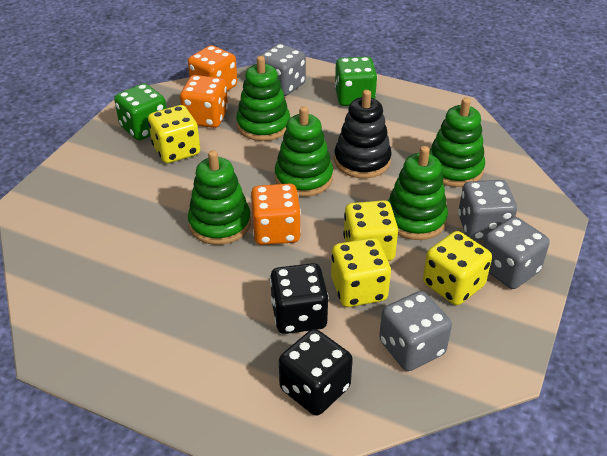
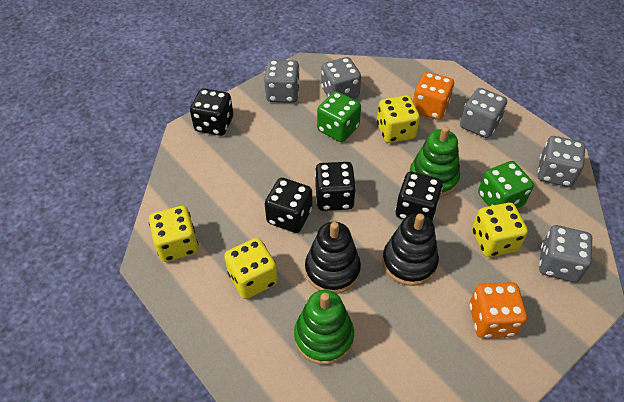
black dice: [270,263,329,334] [279,329,353,416] = 2 -> [190,88,233,136] [265,178,312,233] [315,162,356,211] [396,172,443,222] = 4
black stacking toy: [334,90,392,178] = 1 -> [305,222,361,294] [382,214,439,286] = 2
green stacking toy: [188,150,251,245] [236,56,290,141] [275,106,333,197] [388,146,448,240] [429,98,485,187] = 5 -> [294,290,354,365] [409,126,460,197] = 2
grey dice: [260,43,306,96] [379,291,452,371] [458,180,517,241] [483,217,550,289] = 4 -> [264,60,300,103] [321,57,361,99] [460,88,507,138] [538,136,585,187] [539,225,592,282] = 5
orange dice: [180,75,228,128] [188,45,238,91] [250,183,301,245] = 3 -> [413,72,454,120] [469,282,527,338] = 2

